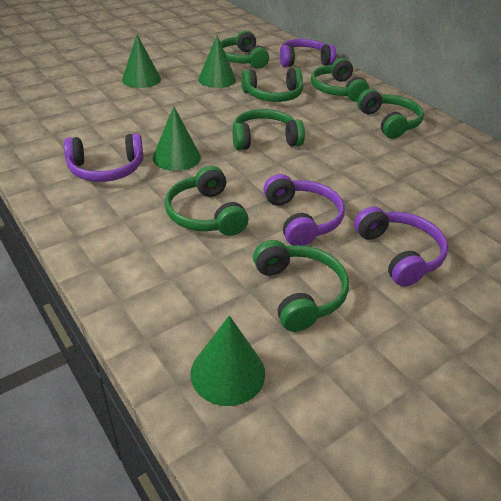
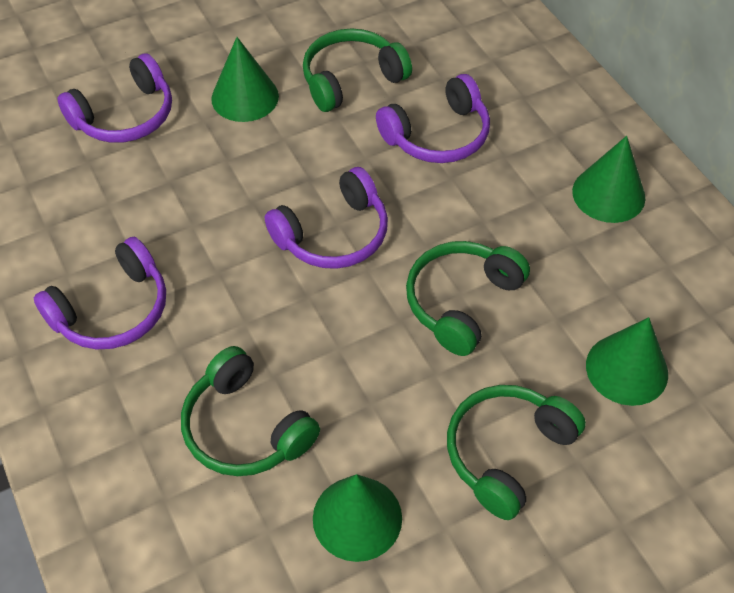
green headphones: [165,166,248,236] [220,30,269,69] [232,109,305,150] [241,68,303,102] [253,240,349,332] [311,58,369,102] [357,89,424,139] = 7 -> [181,346,320,476] [303,28,412,112] [406,241,530,356] [447,385,586,520] = 4

